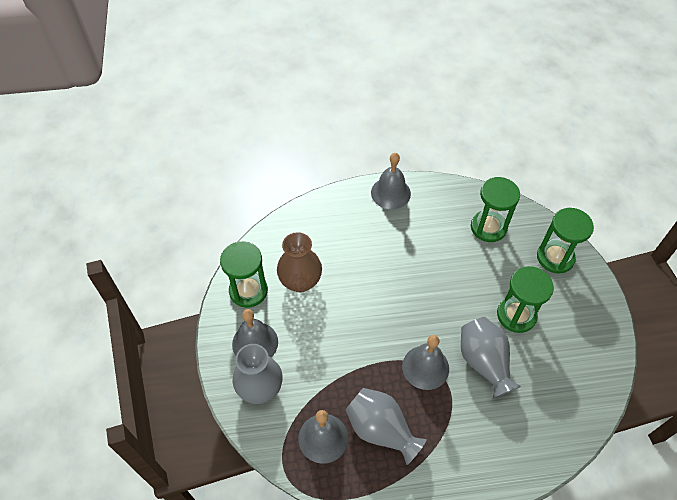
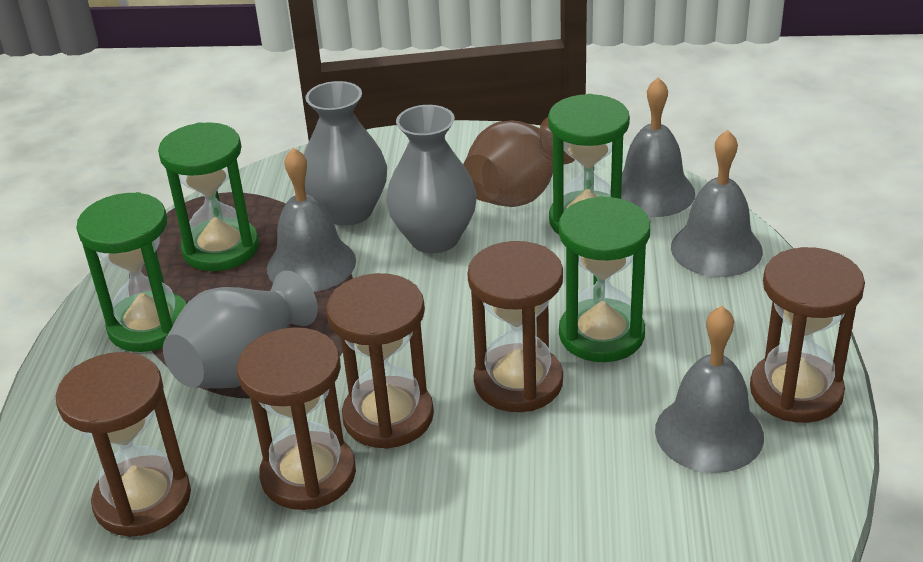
brown hourglass: none = 0 -> [56,352,191,537] [237,327,356,510] [326,273,434,449] [467,241,563,412] [750,247,865,423] = 5

